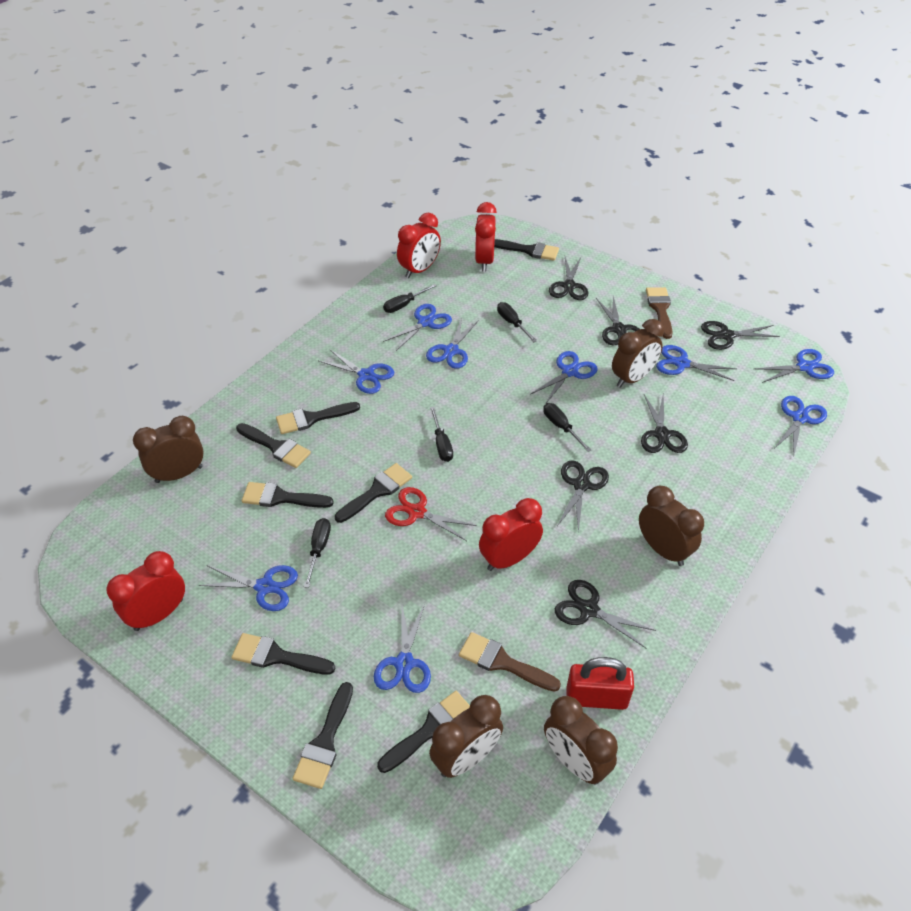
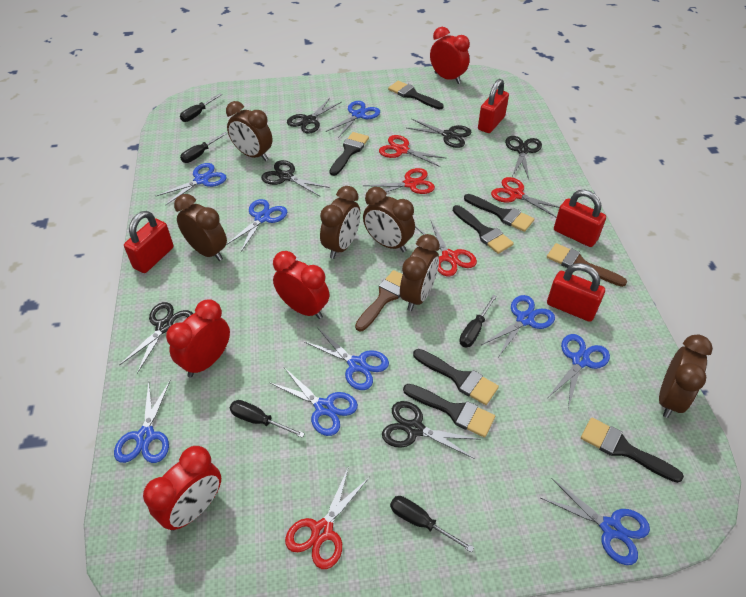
black brush: [231,633,335,675] [236,423,311,468] [242,482,334,508] [276,402,360,434] [293,682,353,789] [335,463,412,523] [377,691,470,773] [494,239,559,261] = 8 -> [329,132,369,176] [388,81,444,110] [403,384,495,437] [413,349,499,405] [453,205,514,254] [464,194,534,232] [581,417,684,483] = 7
brown clock: [133,416,204,483] [429,695,503,778] [544,696,618,784] [612,319,664,388] [639,486,704,566] = 5 -> [174,194,227,261] [226,101,273,161] [320,186,360,259] [363,187,415,252] [400,234,440,311] [659,334,713,418] = 6
red padlock: [567,657,634,710] = 1 -> [124,211,174,273] [478,79,509,133] [547,263,605,322] [554,190,606,247] = 4
red scissors: [385,487,477,541] = 1 -> [285,466,370,569] [363,168,435,194] [379,135,447,167] [416,221,477,276] [491,177,560,218] = 5

